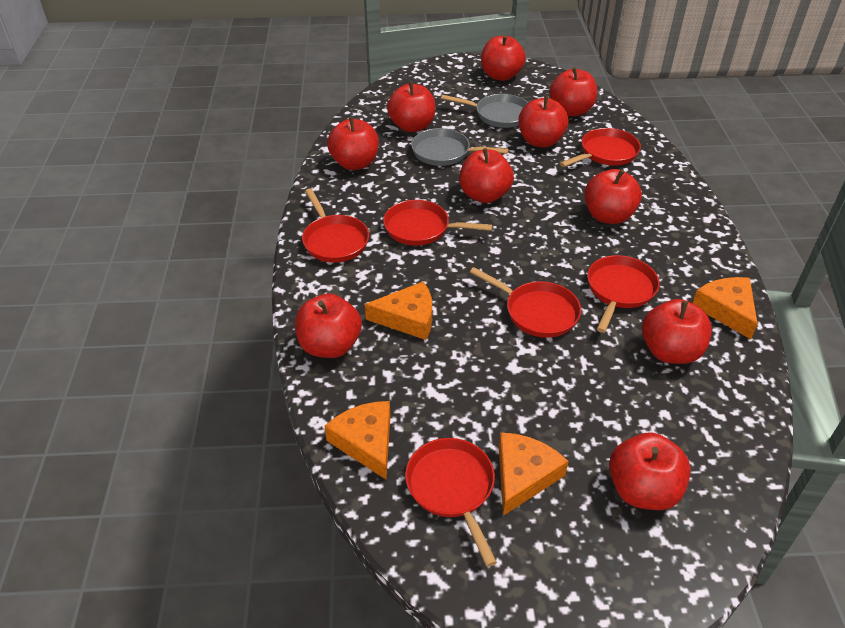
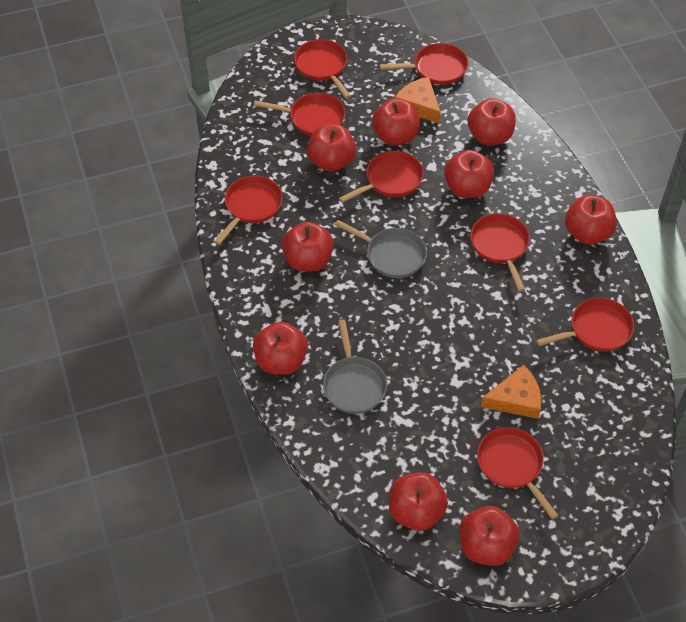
orange cheese: [324,401,390,479] [365,281,432,340] [499,432,569,516] [693,277,758,339] = 4 -> [394,77,441,124] [481,365,541,419] = 2
red apple: [295,294,362,358] [327,117,379,170] [387,81,435,132] [459,148,514,203] [481,35,526,81] [518,96,569,147] [550,67,597,116] [584,169,642,224] [609,433,691,510] [642,299,712,364] = 10 -> [253,322,308,375] [282,222,334,272] [307,124,356,172] [372,99,420,146] [389,472,448,531] [444,150,494,198] [459,506,519,566] [467,98,516,145] [565,195,617,245] = 9
red pan: [302,189,369,262] [383,200,493,246] [405,438,497,567] [470,267,581,338] [560,128,641,167] [587,255,660,333] = 6 -> [214,176,283,245] [254,93,345,136] [294,39,351,99] [339,151,424,203] [380,43,468,85] [470,214,530,292] [477,427,559,519] [536,298,634,352] = 8

